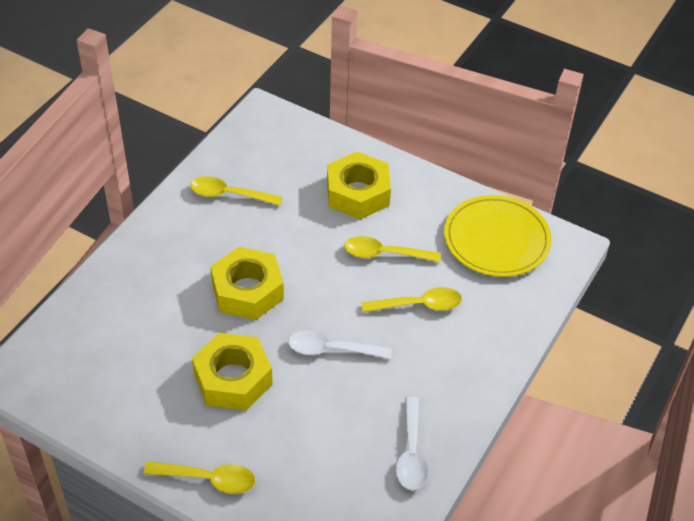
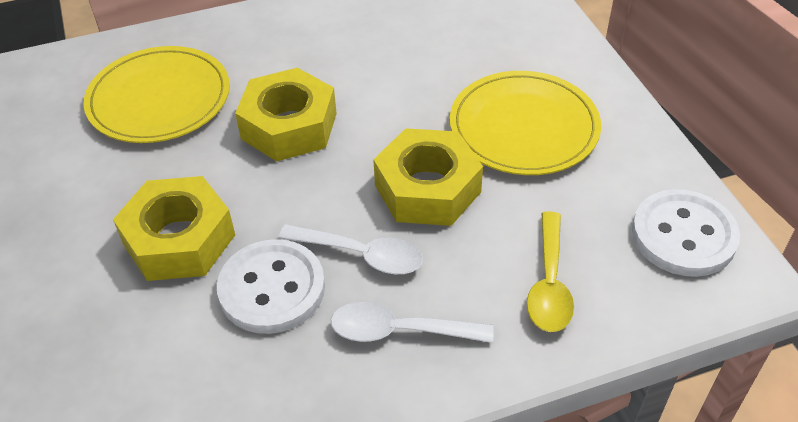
white button: none = 0 -> [217,239,325,334] [632,189,740,277] = 2
yellow plate: [444,195,552,277] = 1 -> [83,46,230,143] [450,71,601,175] = 2
yellow spoon: [144,461,255,494] [190,176,282,206] [344,236,441,263] [362,287,462,313] = 4 -> [527,211,574,332] = 1

